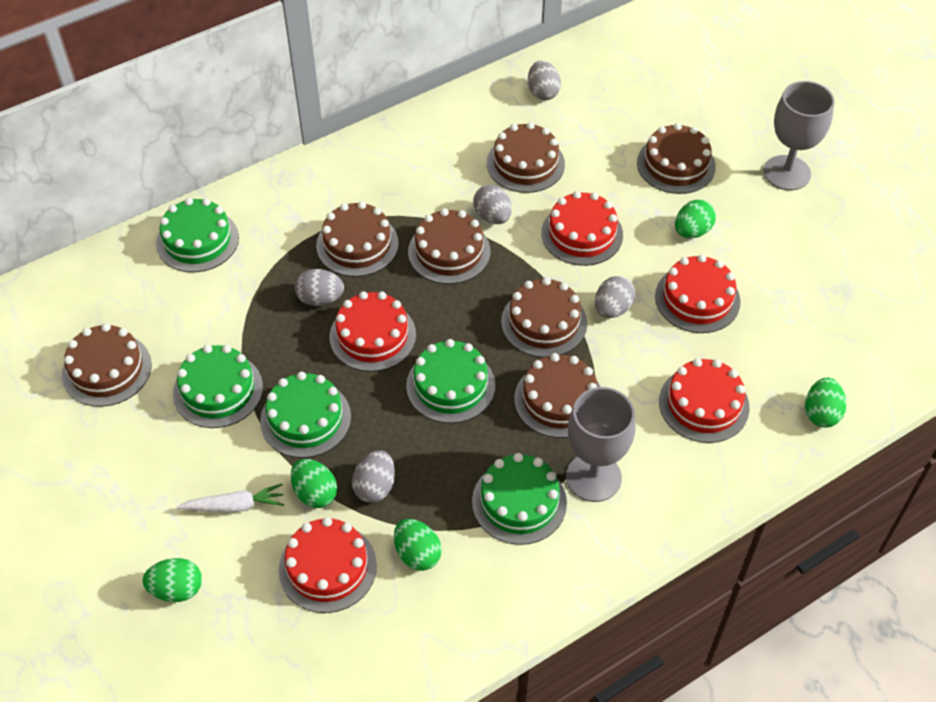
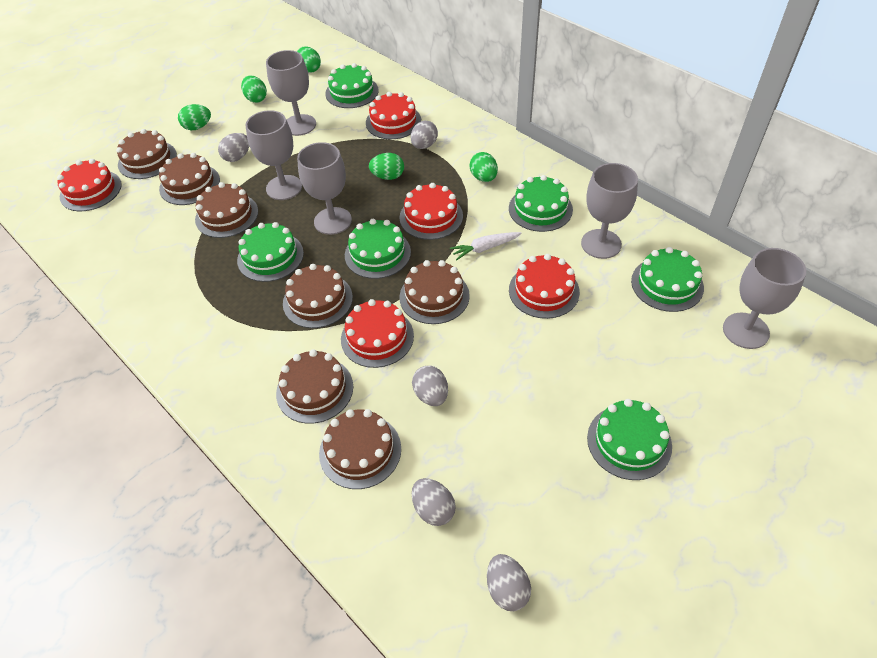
green cake: [156,198,239,272] [173,345,263,428] [260,372,351,458] [406,339,495,423] [472,453,567,545] = 5 -> [237,222,304,282] [325,63,379,108] [345,219,411,279] [509,175,573,232] [587,399,672,480] [631,247,704,312] = 6
grey goblet: [566,387,635,502] [763,81,835,191] = 2 -> [246,110,302,200] [266,50,316,136] [297,142,352,235] [581,163,638,259] [723,248,806,349] = 5

